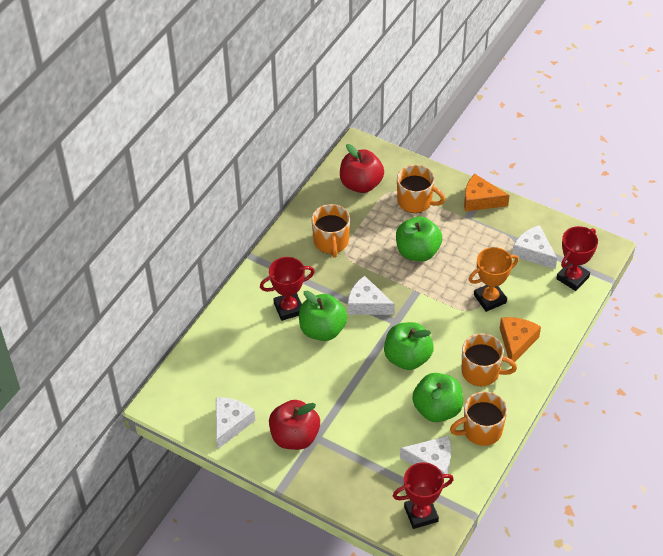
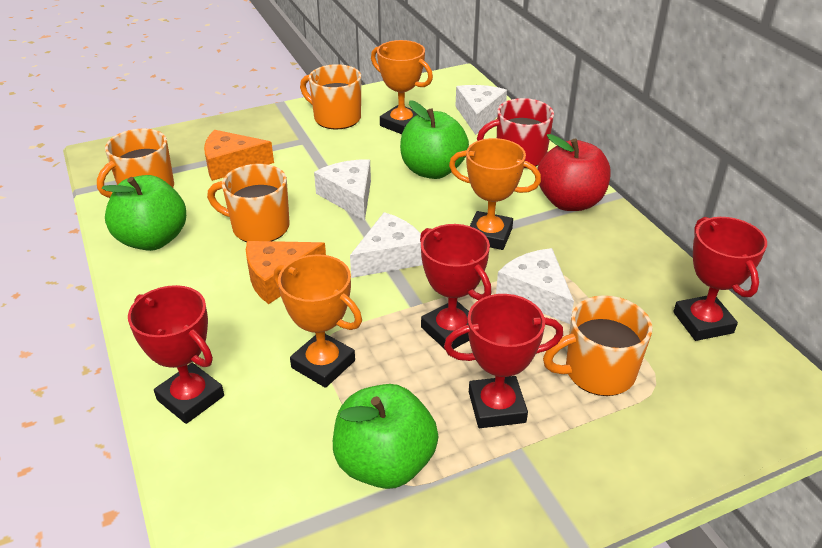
green apple: [299,291,347,341] [384,322,434,370] [396,216,442,262] [412,373,463,422] = 4 -> [102,175,186,251] [333,384,439,489] [400,100,469,179] = 3
orange trophy: [468,247,519,312] = 1 -> [274,254,362,388] [371,40,433,134] [449,138,541,250] = 3
red apple: [269,400,320,450] [340,144,384,193] = 2 -> [537,134,611,211] = 1
red mug: none = 0 -> [477,98,554,168] = 1
red trophy: [260,257,315,321] [393,462,454,529] [556,226,598,291] = 3 -> [128,285,224,424] [420,224,492,349] [444,294,563,428] [673,217,767,341] = 4

